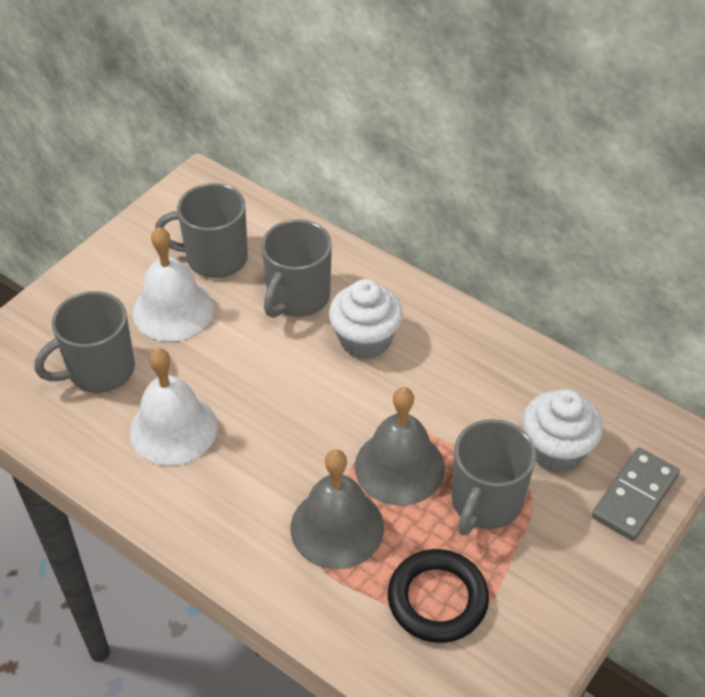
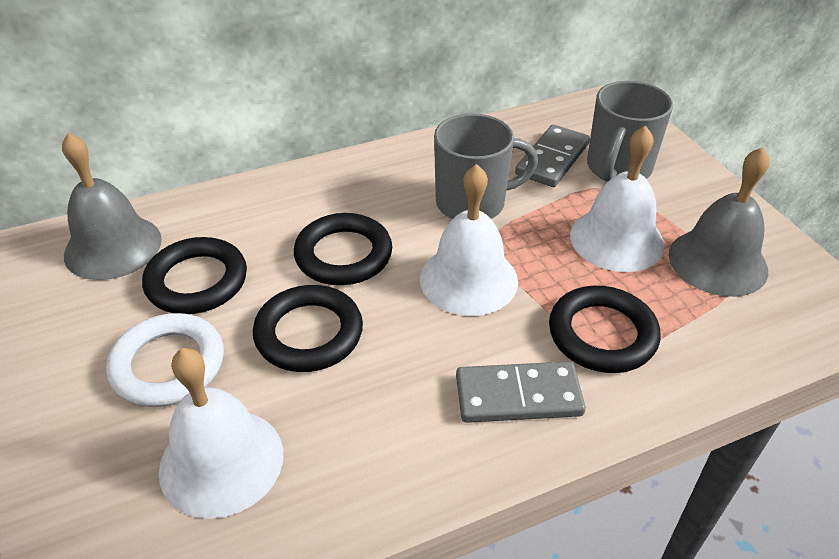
black ring: [388,549,489,643] = 1 -> [142,237,247,314] [253,285,363,372] [294,213,392,285] [549,286,660,373] = 4
grey domino: [592,448,680,541] = 1 -> [456,361,586,423] [515,124,590,187] = 2
grey mug: [34,291,135,393] [155,183,248,278] [261,219,332,318] [452,419,536,535] = 4 -> [434,113,538,219] [587,81,673,182] = 2
white bell: [129,348,218,466] [133,227,214,341] = 2 -> [159,348,283,519] [420,164,518,316] [570,125,665,272] = 3
white cupcake: [329,279,403,359] [522,389,603,473] = 2 -> none = 0
white ring: none = 0 -> [106,313,224,407] = 1

